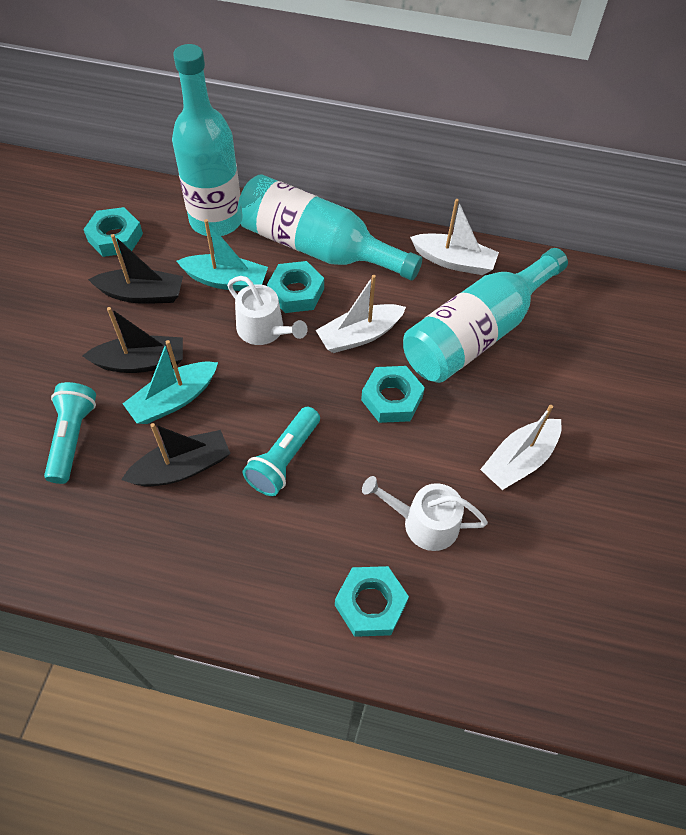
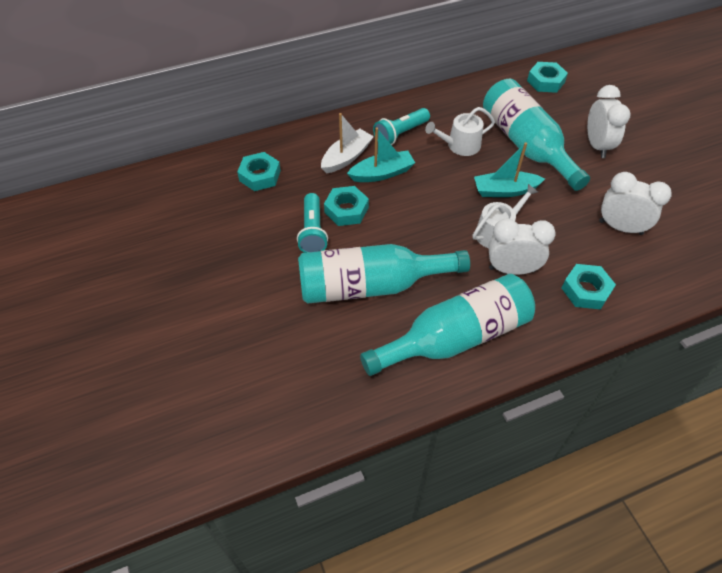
black boat: [82,307,183,373] [88,234,183,304] [121,423,231,487] = 3 -> none = 0
white boat: [316,275,406,353] [410,199,499,275] [480,405,562,490] = 3 -> [321,113,374,174] = 1
white clock: none = 0 -> [488,219,556,275] [587,85,631,158] [599,172,672,235] = 3

